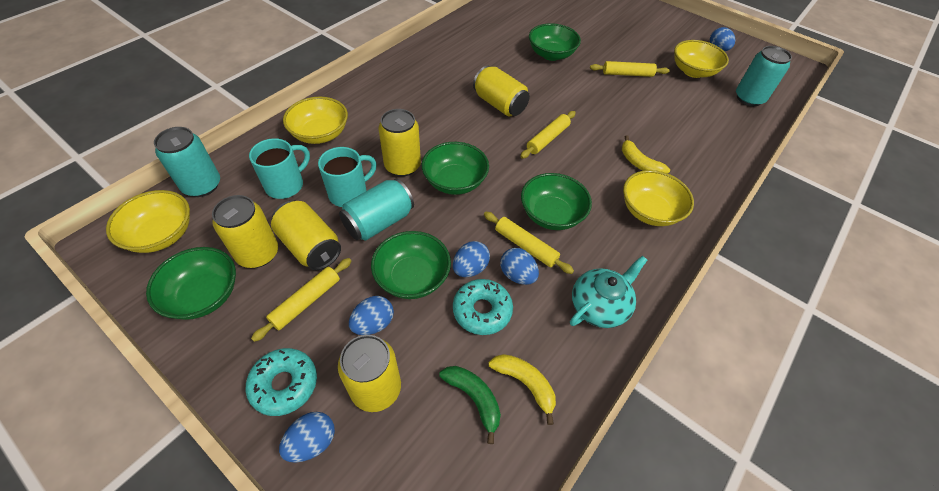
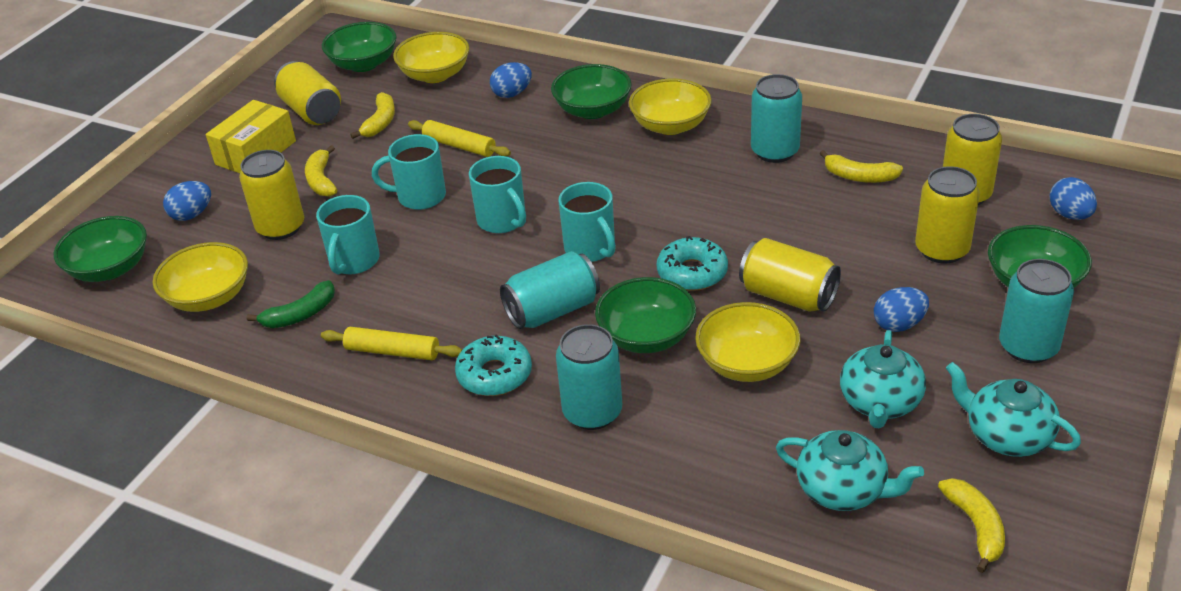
blue egg: [279,412,335,463] [349,296,394,335] [453,241,490,277] [500,248,539,285] [710,27,735,51] = 5 -> [163,181,211,221] [490,62,532,98] [874,287,929,332] [1049,177,1097,220] = 4
turquoise can: [154,127,220,197] [339,179,414,241] [736,46,792,106] = 3 -> [500,251,600,329] [556,324,622,430] [751,74,802,163] [999,259,1074,363] = 4
turquoise mug: [249,138,310,199] [318,147,377,207] = 2 -> [316,195,380,274] [372,134,446,210] [469,156,526,233] [559,182,616,262] = 4
turquoise teapot: [570,256,647,328] = 1 -> [776,430,924,511] [840,330,926,429] [946,362,1081,457] = 3
yellow banana: [488,354,556,425] [622,135,670,173] = 2 -> [305,145,337,196] [350,92,395,139] [820,150,903,183] [938,478,1005,573] = 4
yellow box: none = 0 -> [206,100,296,173] = 1
yellow rolling pin: [251,258,351,342] [484,212,574,274] [520,111,575,159] [590,61,670,77] = 4 -> [321,327,462,360] [408,120,511,157] = 2

